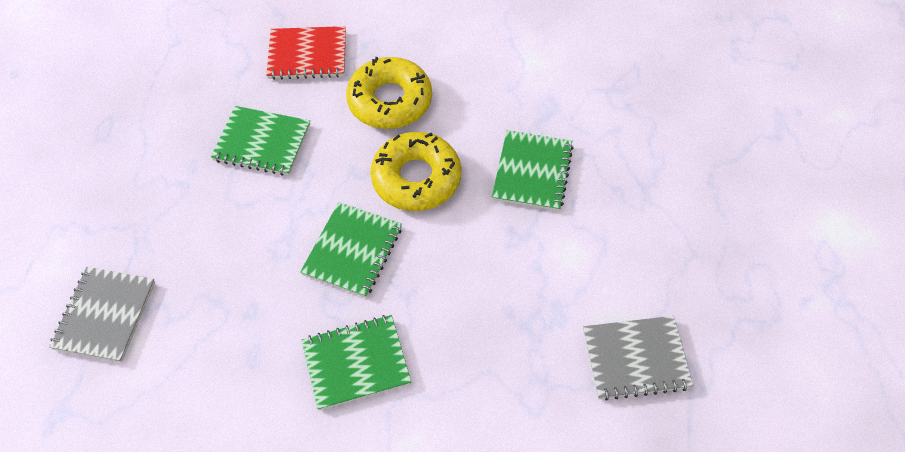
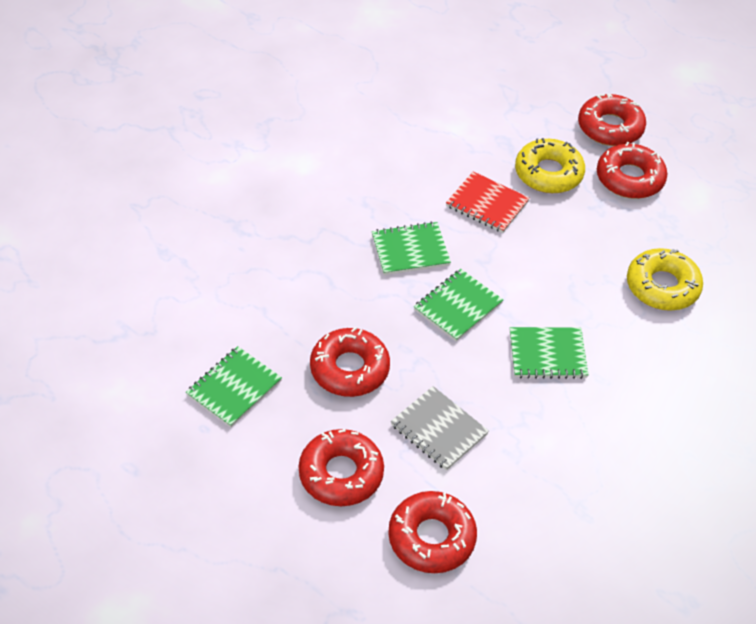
grey notebook: [49,267,155,363] [583,316,693,401] = 2 -> [391,386,489,471] = 1
red donut: none = 0 -> [299,429,384,506] [310,327,390,397] [388,491,477,573] [578,94,646,146] [597,142,667,199] = 5

